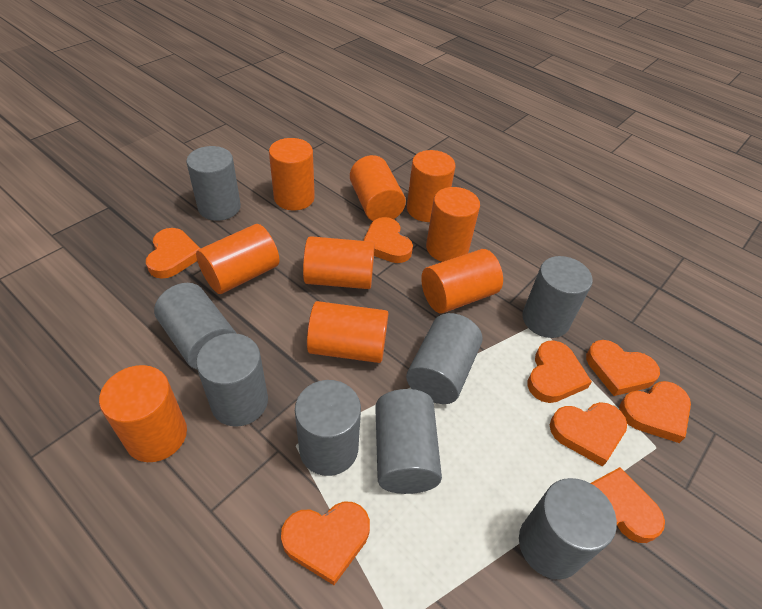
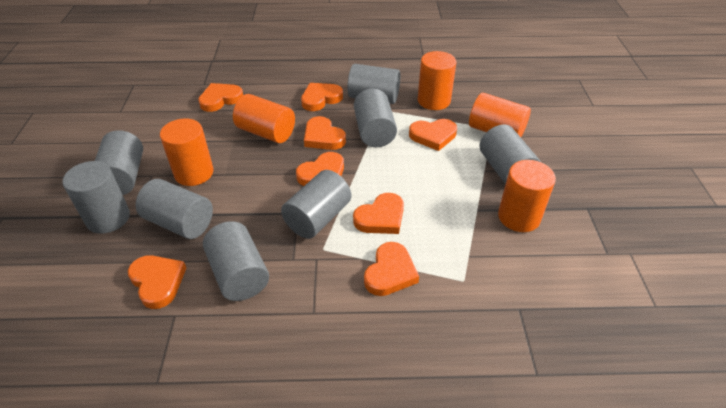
orange cylinder: [99,365,187,462] [196,224,280,294] [269,138,315,210] [303,236,375,289] [307,301,388,363] [350,155,406,221] [407,150,455,222] [421,249,503,313] [426,187,480,262] = 9 -> [160,118,214,186] [233,94,295,143] [418,51,456,110] [469,93,531,137] [498,160,556,232] = 5

